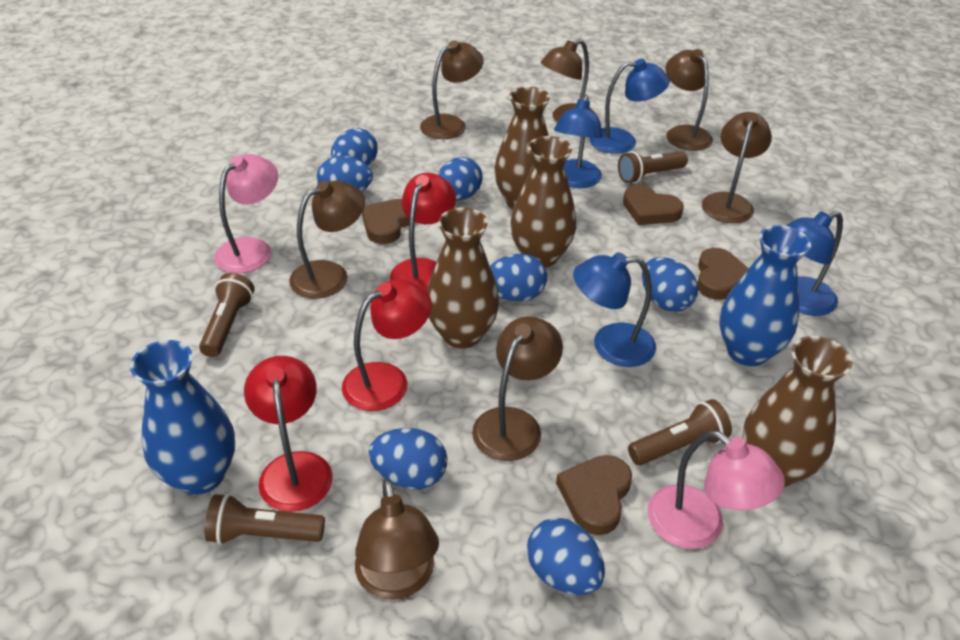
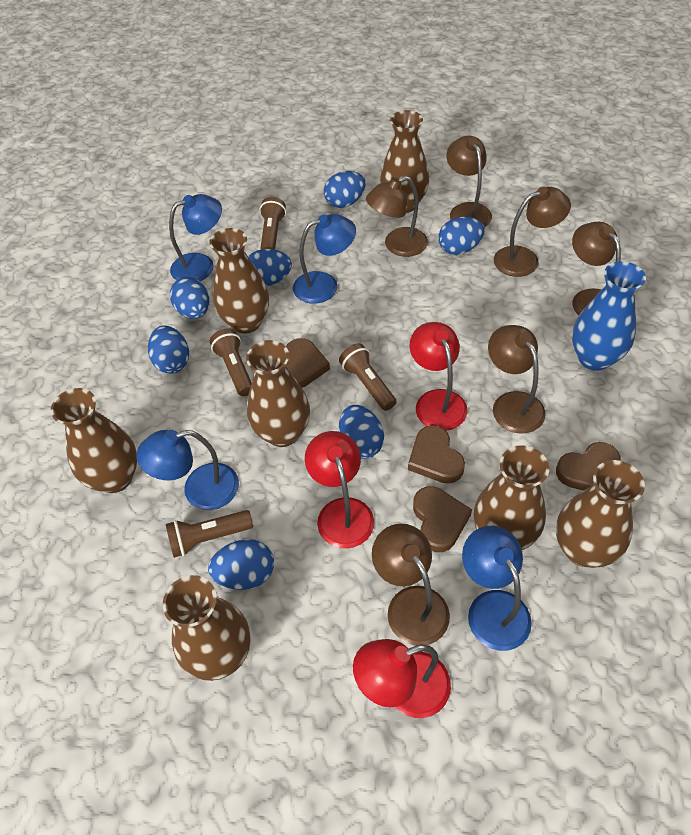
blue vase: [130,340,235,495] [720,225,811,366] = 2 -> [572,261,646,371] = 1
brown lamp: [289,181,365,299] [355,478,439,600] [420,40,484,139] [472,317,563,461] [541,39,597,122] [665,49,713,151] [702,112,772,223] = 7 -> [366,176,428,257] [372,524,450,645] [447,136,492,227] [488,325,546,434] [494,187,571,277] [572,222,621,315] = 6
brown vase: [427,208,499,348] [494,87,550,209] [510,136,576,268] [743,336,852,487] = 4 -> [51,388,137,493] [163,575,250,681] [210,228,269,334] [246,340,310,447] [380,110,429,213] [474,445,549,550] [556,460,645,568] = 7
pink lamp: [214,154,278,273] [647,430,785,549] = 2 -> none = 0

